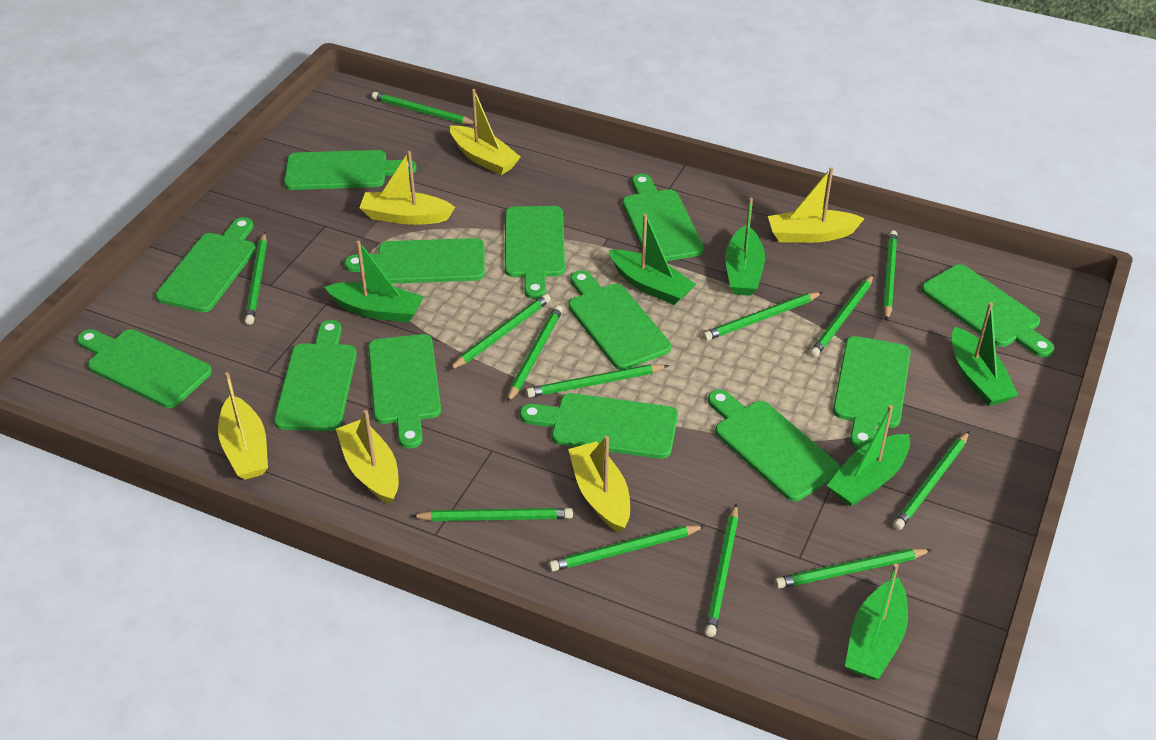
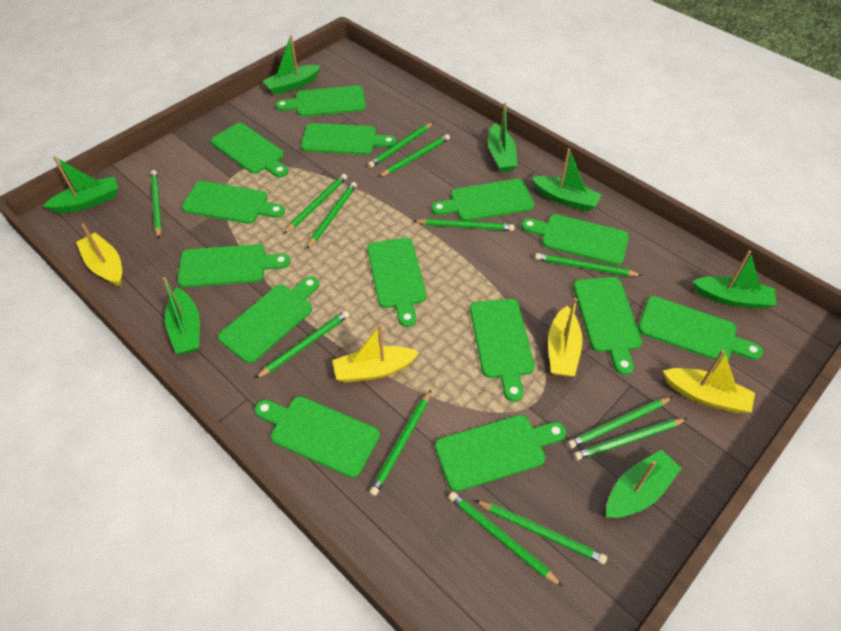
green boat: [325,241,424,323] [609,214,696,305] [725,198,765,296] [827,405,910,506] [845,564,908,680] [952,302,1018,406] = 6 -> [43,156,118,213] [163,277,200,354] [263,35,321,95] [488,102,518,172] [532,148,602,211] [606,450,682,518] [692,250,776,309] = 7
green cutting board: [77,329,212,408] [156,217,256,312] [274,320,357,431] [284,150,417,190] [344,238,485,284] [368,334,441,449] [505,206,565,299] [520,393,678,459] [568,270,671,370] [622,174,704,261] [708,389,841,501] [833,336,911,450] [922,264,1054,357] = 13 -> [177,244,291,287] [182,181,285,224] [211,123,288,177] [218,276,319,363] [255,396,380,478] [275,85,366,117] [301,123,396,155] [367,238,427,327] [431,179,534,221] [435,415,566,492] [470,299,535,402] [521,214,629,265] [573,277,642,375] [638,296,763,362] = 14
yellow boat: [218,372,268,480] [336,410,399,505] [359,151,455,225] [450,89,521,175] [568,436,630,533] [768,167,865,243] = 6 -> [76,224,122,286] [332,324,419,382] [548,298,583,377] [663,350,755,413] = 4

